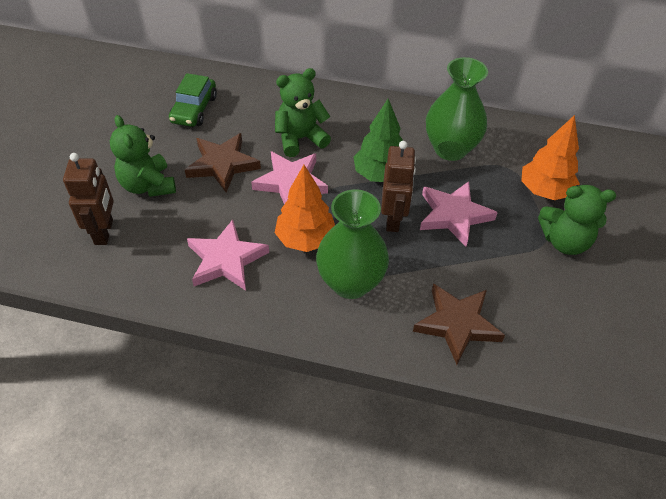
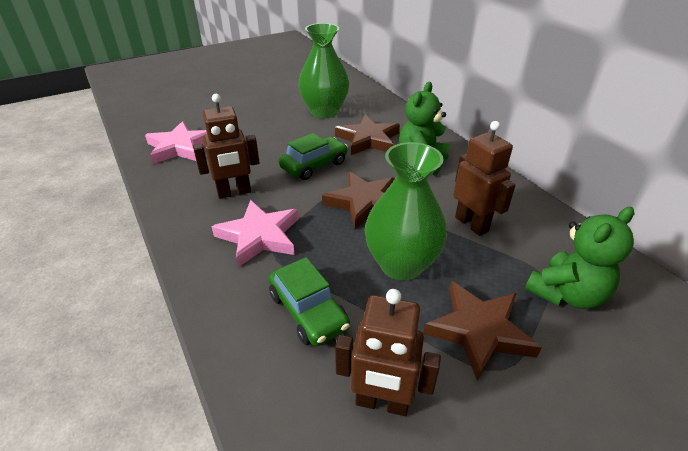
brown robot: [63,153,114,245] [381,141,416,232] = 2 -> [193,94,260,199] [335,289,441,416] [453,121,516,236] = 3
brown star: [185,133,261,192] [413,284,505,365] = 2 -> [322,171,395,229] [335,115,400,155] [423,281,542,381] = 3
green car: [169,73,217,127] = 1 -> [269,257,350,346] [279,133,348,180] = 2
green teddy bear: [110,115,176,197] [275,68,331,157] [538,185,616,255] = 3 -> [399,82,450,176] [525,207,634,309] = 2
green tree: [353,99,403,182] = 1 -> none = 0
orange tree: [275,165,335,252] [521,115,580,200] = 2 -> none = 0
pink star: [187,220,269,291] [251,151,328,204] [420,181,498,247] = 3 -> [145,121,207,164] [212,200,299,267] = 2

